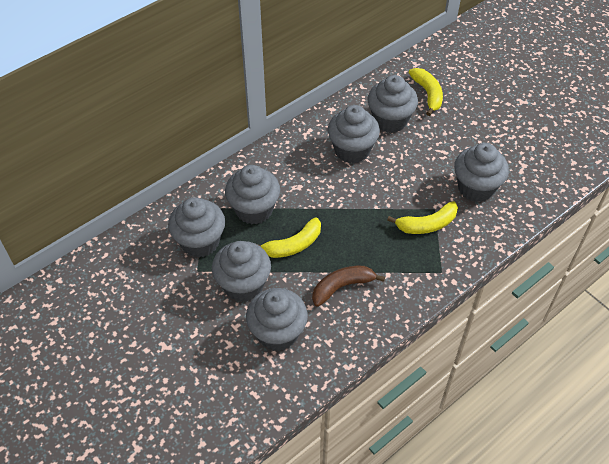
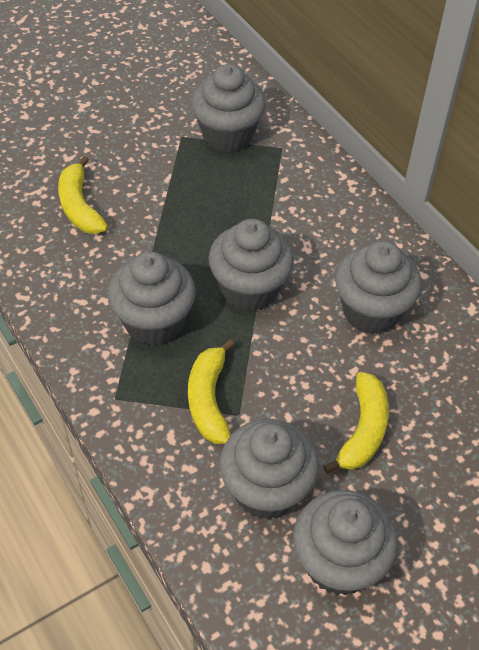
brown banana: [312,266,385,307] = 1 -> none = 0
grey cupcake: [168,197,225,258] [212,241,271,302] [225,165,280,225] [246,288,308,351] [328,105,380,164] [367,75,418,133] [454,143,509,202] = 7 -> [108,251,196,346] [191,64,265,153] [208,219,294,312] [219,419,319,520] [293,490,398,595] [335,241,422,334] = 6

